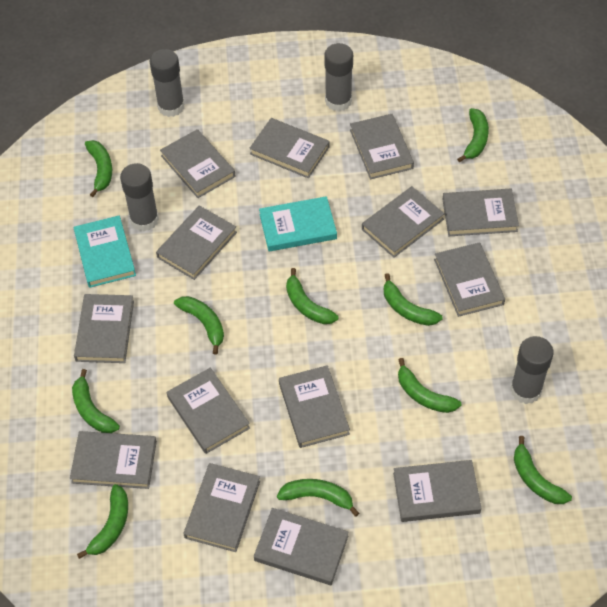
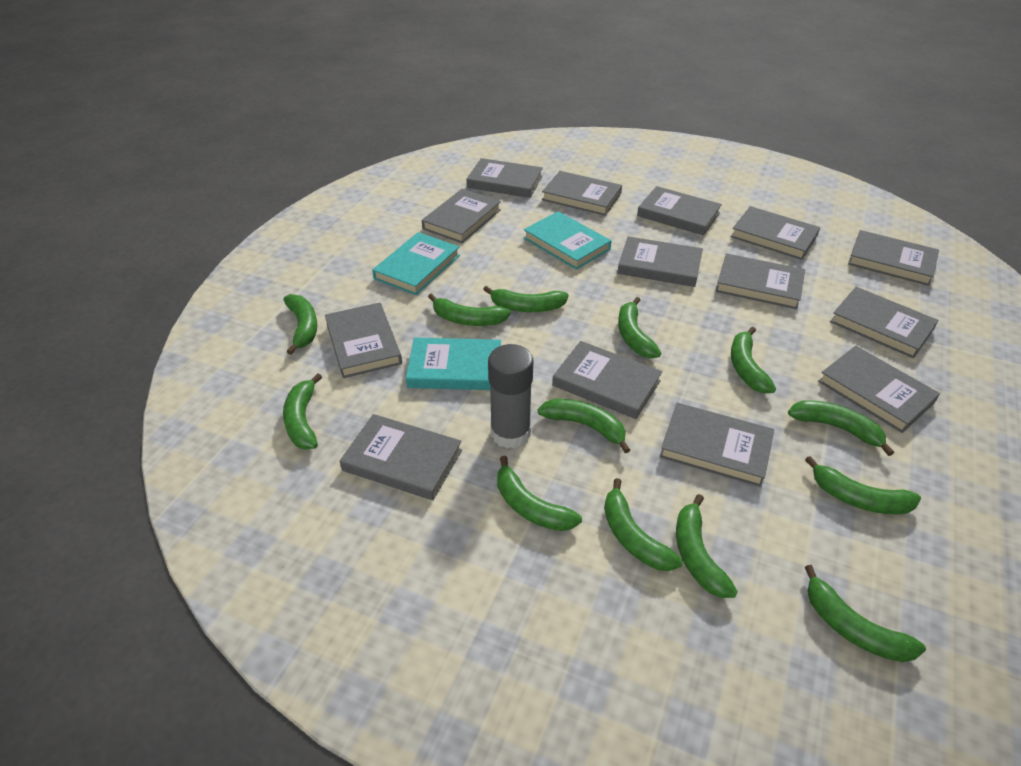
green banana: [72,369,120,433] [77,484,128,559] [85,140,112,197] [174,296,224,355] [277,479,359,517] [286,268,338,324] [384,273,443,326] [398,358,461,413] [457,108,489,162] [514,436,572,504] = 10 -> [283,294,317,355] [283,374,322,450] [428,293,511,326] [483,286,569,312] [497,456,582,531] [537,399,630,453] [604,478,683,571] [618,297,661,358] [676,494,738,598] [731,327,776,393] [788,400,894,456] [805,456,921,514] [805,565,926,662] = 13
grey glue stick: [120,163,159,231] [150,49,184,117] [324,43,353,111] [510,336,554,404] = 4 -> [488,344,533,449] = 1
turquoise book: [74,215,136,288] [259,196,337,252] = 2 -> [372,232,460,295] [406,338,501,390] [524,211,611,270] = 3

